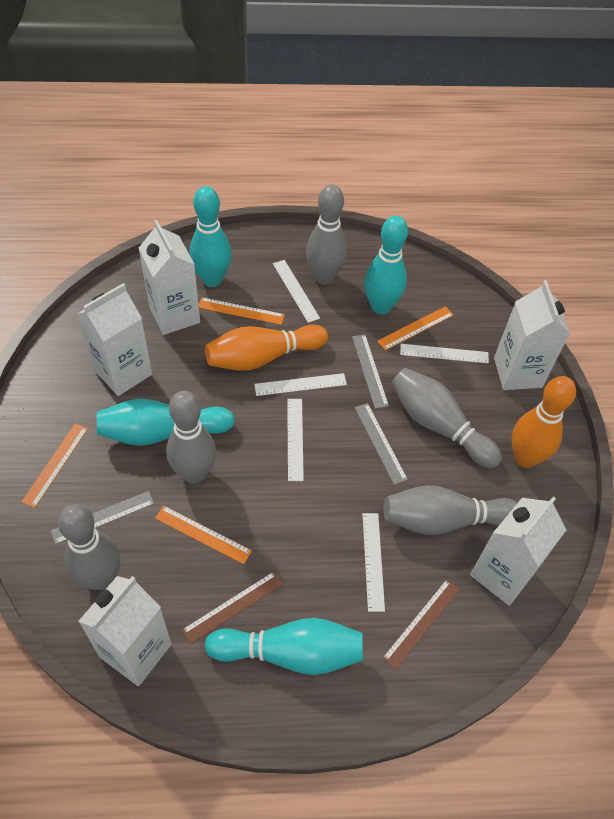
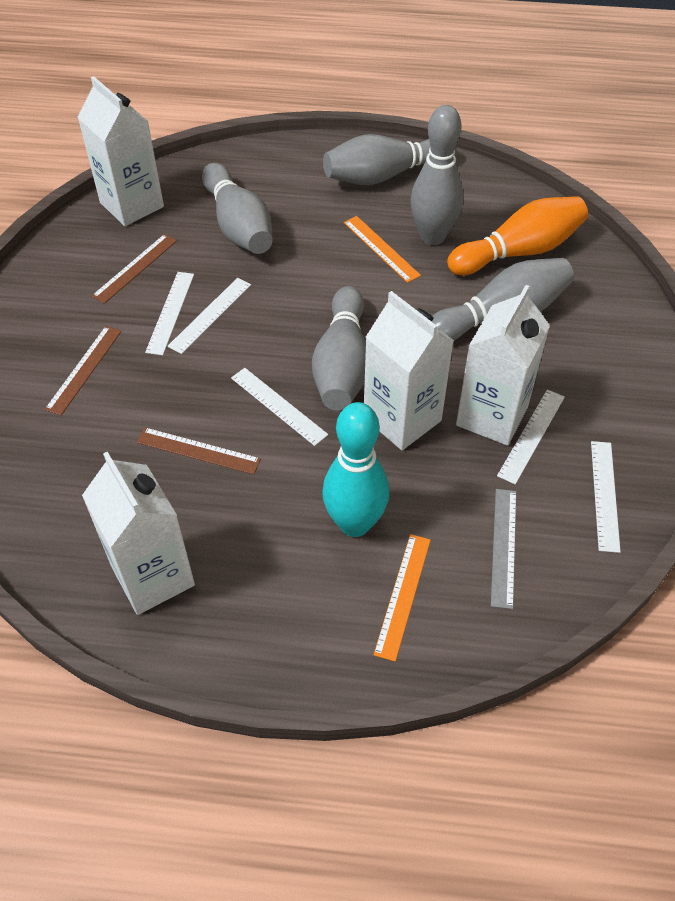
brown ruler: [182,571,283,644] [382,579,460,670] = 2 -> [44,326,122,415] [92,234,177,304] [137,427,261,475] = 3
grey ruler: [50,491,154,545] [352,335,389,409] [355,403,408,485] = 3 -> [491,489,516,609] = 1
orange bowling pin: [205,325,328,371] [511,376,576,468] = 2 -> [447,196,588,275] = 1
orange ruler: [21,423,88,508] [155,506,252,564] [199,297,285,325] [377,306,454,350] = 4 -> [344,216,421,283] [373,534,431,662] = 2
turquoise bowling pin: [97,399,235,446] [190,186,232,287] [205,618,363,675] [364,216,408,314] = 4 -> [322,402,389,537] = 1
white carton: [77,283,152,396] [78,576,172,686] [139,220,200,335] [470,497,566,606] [494,280,570,390] = 5 -> [77,76,164,226] [82,452,195,615] [364,291,454,450] [456,285,550,446] = 4

